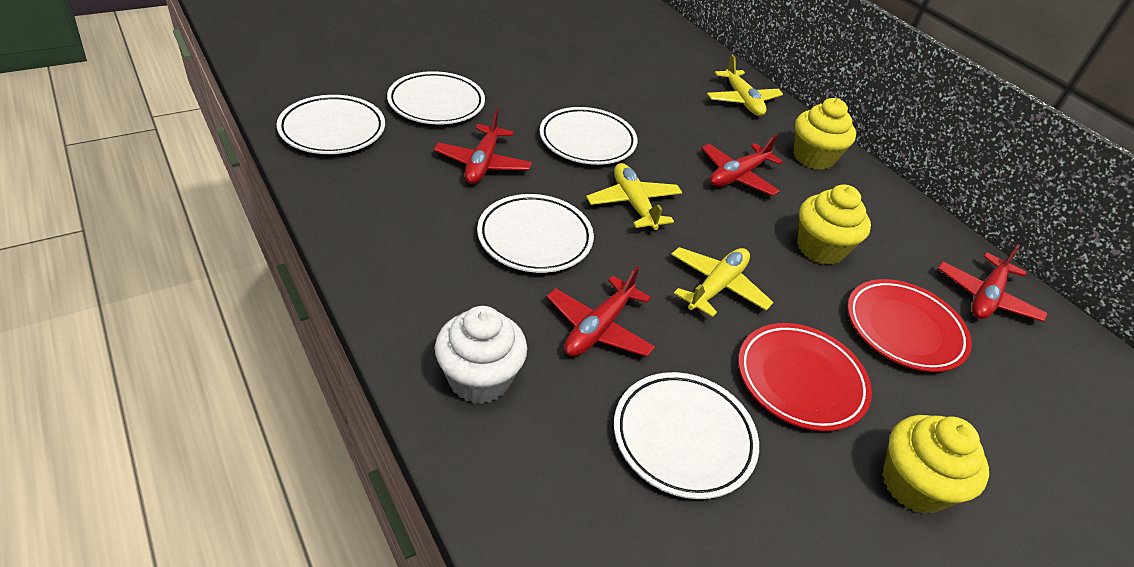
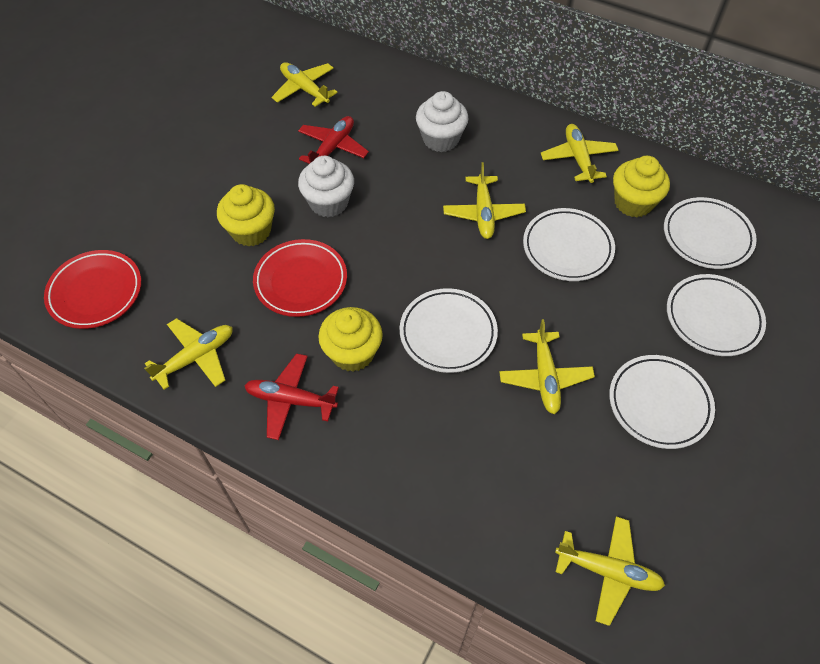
red plane: [434,109,532,184] [547,266,655,357] [702,135,783,196] [938,244,1048,322] = 4 -> [244,353,339,440] [298,116,369,164] = 2
white cupcake: [435,306,527,404] = 1 -> [298,156,354,217] [416,91,469,152] = 2
yellow plane: [586,163,682,230] [671,247,773,317] [707,54,783,116] = 3 -> [144,318,233,390] [272,62,338,107] [443,162,526,239] [499,319,595,414] [541,124,619,183] [555,516,665,626] = 6

